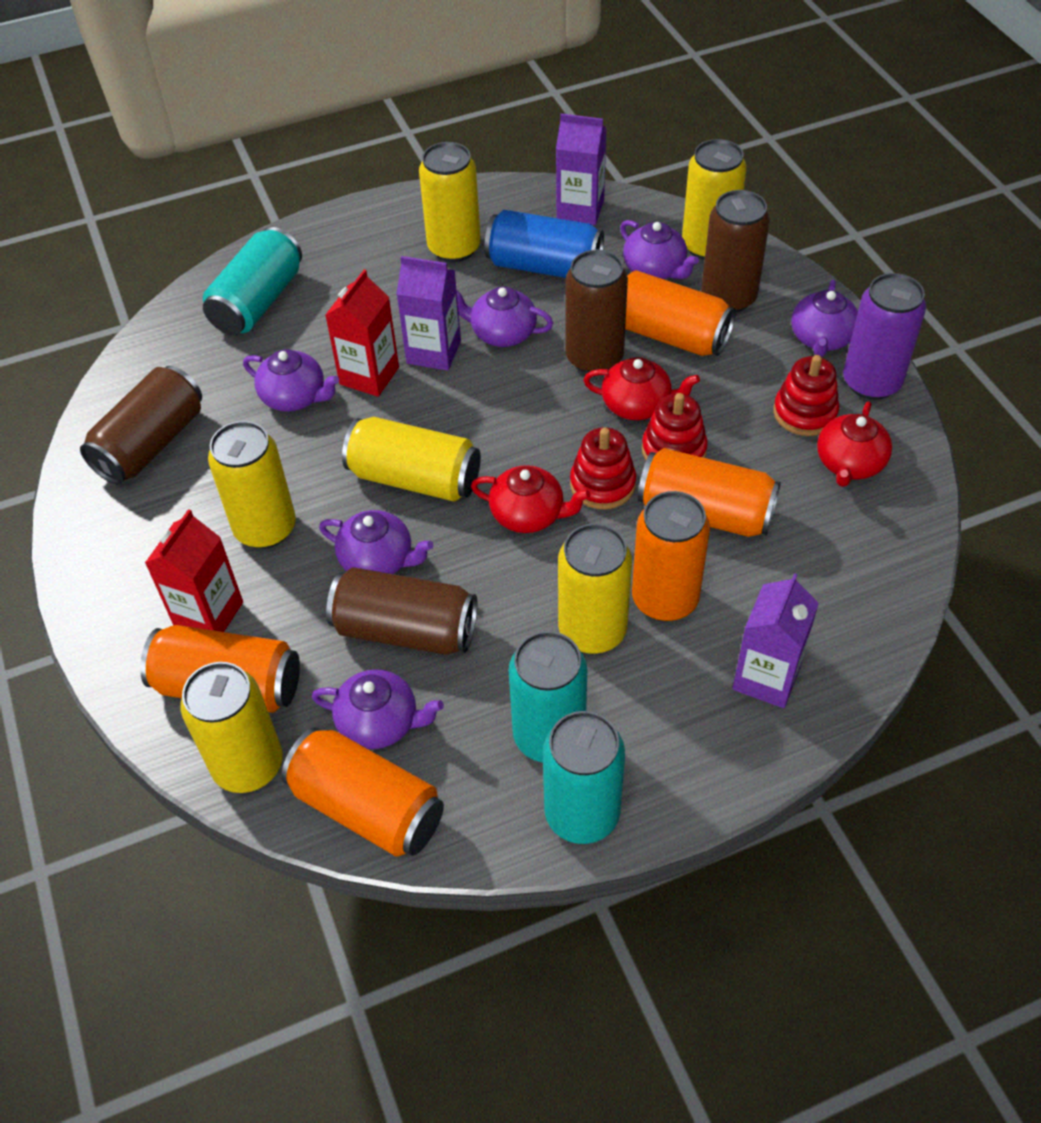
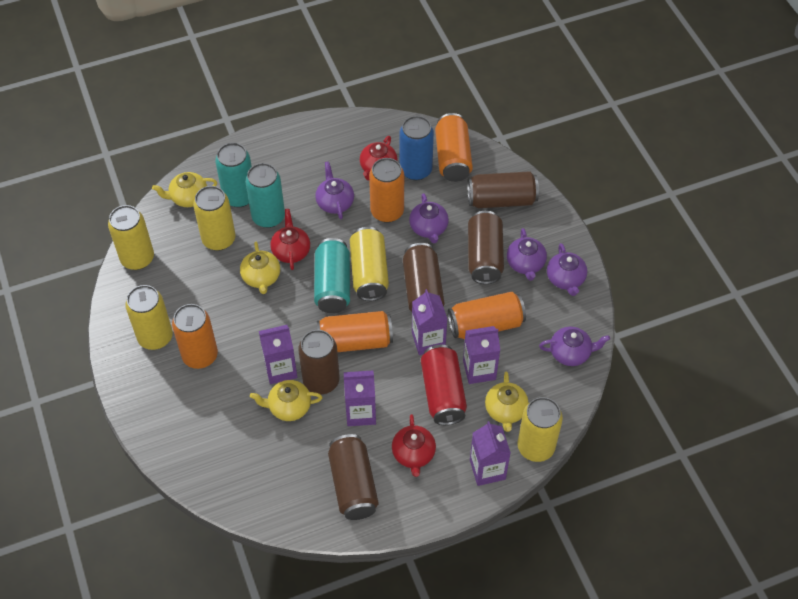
brown can: [80,366,202,485] [326,567,477,655] [565,250,628,373] [701,190,770,313] = 4 -> [298,330,340,394] [328,434,379,520] [403,243,444,312] [467,171,539,208] [468,211,504,284] = 5
purple can: [843,273,926,400] = 1 -> none = 0
purple carton: [396,256,461,371] [556,113,606,225] [732,573,819,708] = 3 -> [259,325,297,384] [344,370,376,426] [412,289,447,355] [463,326,500,384] [470,421,511,486] = 5
purple teapot: [243,349,339,412] [312,669,444,749] [319,510,433,574] [457,287,553,347] [620,220,699,279] [791,280,858,357] = 6 -> [315,161,354,219] [409,193,449,243] [507,228,547,281] [539,327,610,366] [547,243,587,296] = 5
red can: none = 0 -> [421,345,467,425] = 1
red carton: [145,509,243,632] [325,269,399,397] = 2 -> none = 0
red stacking toy: [570,427,636,509] [642,393,708,460] [773,355,839,436] = 3 -> none = 0
yellow can: [180,662,283,793] [208,421,296,548] [342,417,481,502] [419,142,481,262] [558,524,632,654] [682,139,747,260] = 6 -> [108,205,154,270] [125,285,173,350] [193,186,236,251] [350,227,389,301] [517,397,563,462] = 5
yellow teapot: none = 0 -> [152,172,217,207] [240,242,280,294] [250,380,323,421] [485,372,528,432] = 4

